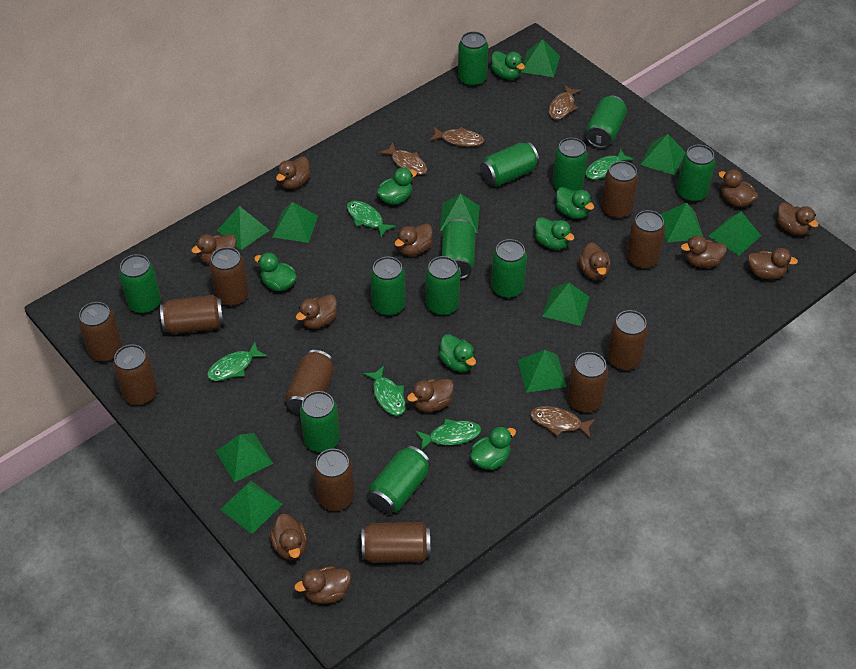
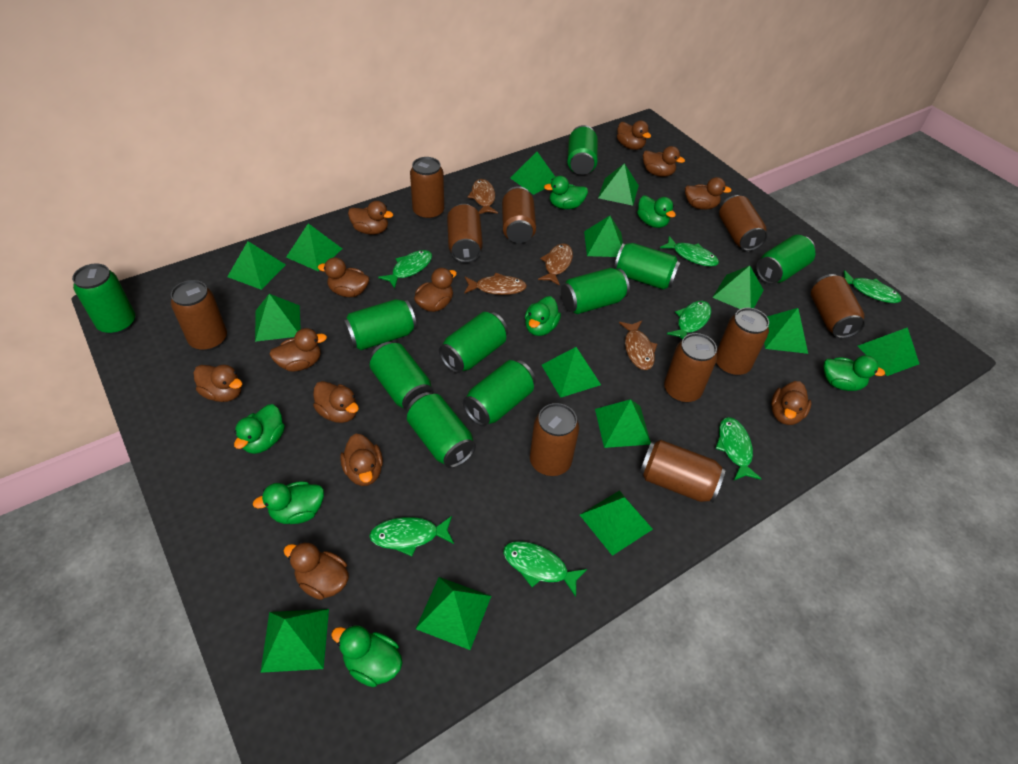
brown can: [78,302,123,362] [113,345,158,405] [160,295,224,334] [209,247,249,307] [285,350,334,415] [313,449,355,511] [361,522,430,563] [567,352,608,413] [601,161,638,219] [607,310,648,371] [626,210,665,269] = 11 -> [171,280,227,351] [410,157,444,220] [447,204,483,263] [502,186,536,243] [530,403,579,476] [640,440,726,503] [664,333,717,403] [716,308,769,376] [719,195,768,251] [811,274,865,338] = 10
green can: [119,254,161,314] [300,391,340,453] [368,446,431,514] [370,257,406,316] [426,256,460,316] [442,219,475,279] [458,31,488,87] [480,142,539,187] [491,239,527,299] [553,138,588,191] [586,96,627,148] [677,145,715,202] = 12 -> [72,263,135,335] [343,299,417,350] [370,342,434,411] [407,392,476,468] [439,312,508,373] [463,360,536,427] [561,268,630,314] [567,125,598,175] [614,243,681,290] [756,235,816,284] = 10
green fish: [207,342,268,381] [347,201,396,237] [363,366,406,416] [415,419,481,451] [585,148,634,180] = 5 -> [369,516,454,556] [378,250,432,289] [503,541,587,597] [660,236,719,266] [667,301,711,340] [715,417,761,480] [844,270,902,303] = 7
green pyramid: [216,433,273,482] [217,206,270,250] [220,481,282,534] [272,202,318,243] [440,194,480,233] [518,350,567,393] [521,39,560,77] [542,283,590,326] [641,134,686,175] [660,203,703,242] [709,212,761,256] = 11 -> [227,241,286,290] [255,294,301,342] [261,609,329,673] [286,223,342,271] [416,577,491,650] [510,152,555,195] [542,347,601,398] [580,490,653,556] [584,216,623,257] [595,399,651,448] [598,163,639,206] [712,266,764,309] [764,308,808,354] [858,327,919,376] = 14

